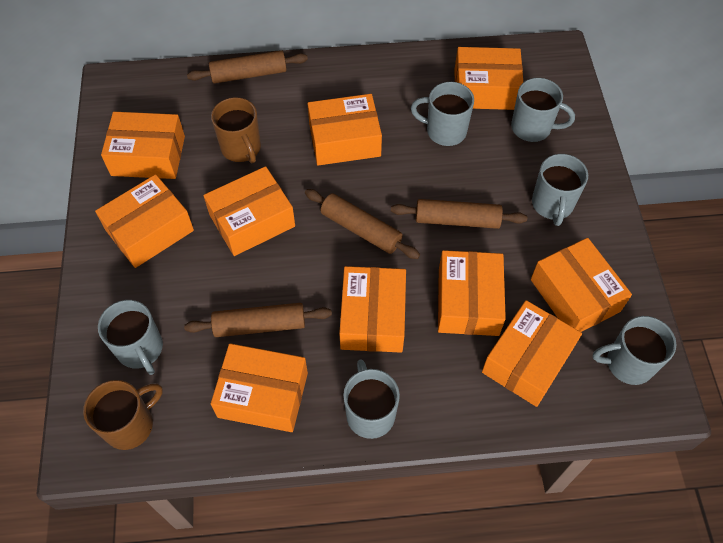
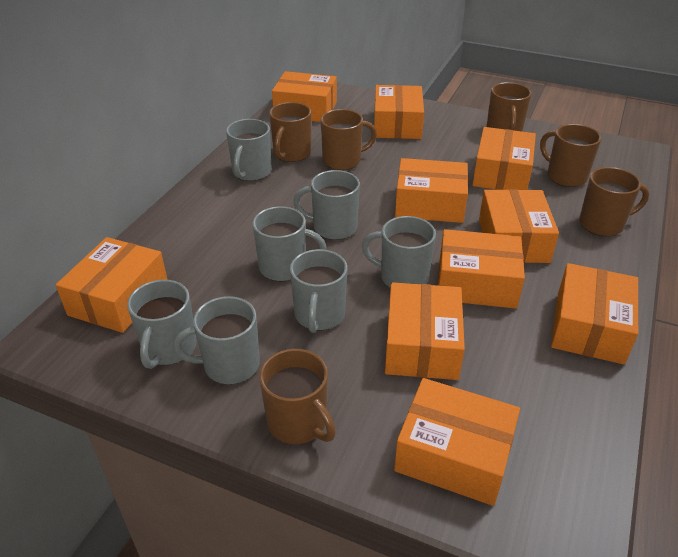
brown mug: [83,380,163,450] [211,97,261,163] = 2 -> [259,349,336,444] [269,102,311,162] [320,109,377,170] [486,82,532,132] [540,124,601,187] [579,167,649,236] = 6
brown rolling pin: [184,303,332,337] [187,50,308,84] [305,189,420,259] [391,199,527,229] = 4 -> none = 0
grey mug: [98,300,163,375] [343,359,400,439] [411,82,474,146] [511,78,575,142] [532,154,588,226] [593,316,676,385] = 6 -> [127,280,197,369] [173,296,260,384] [226,119,271,181] [252,206,327,281] [290,249,347,333] [293,170,360,240] [362,216,436,288] = 7

